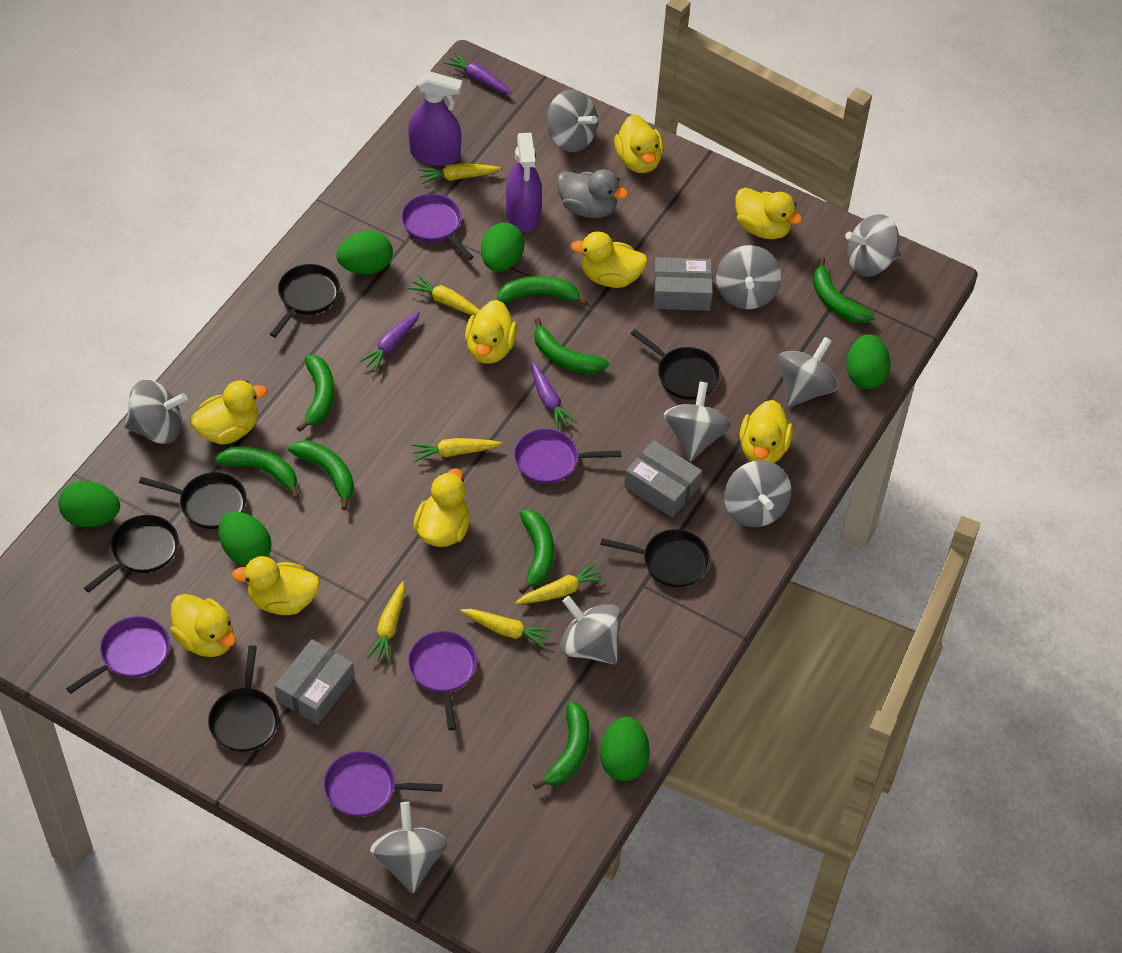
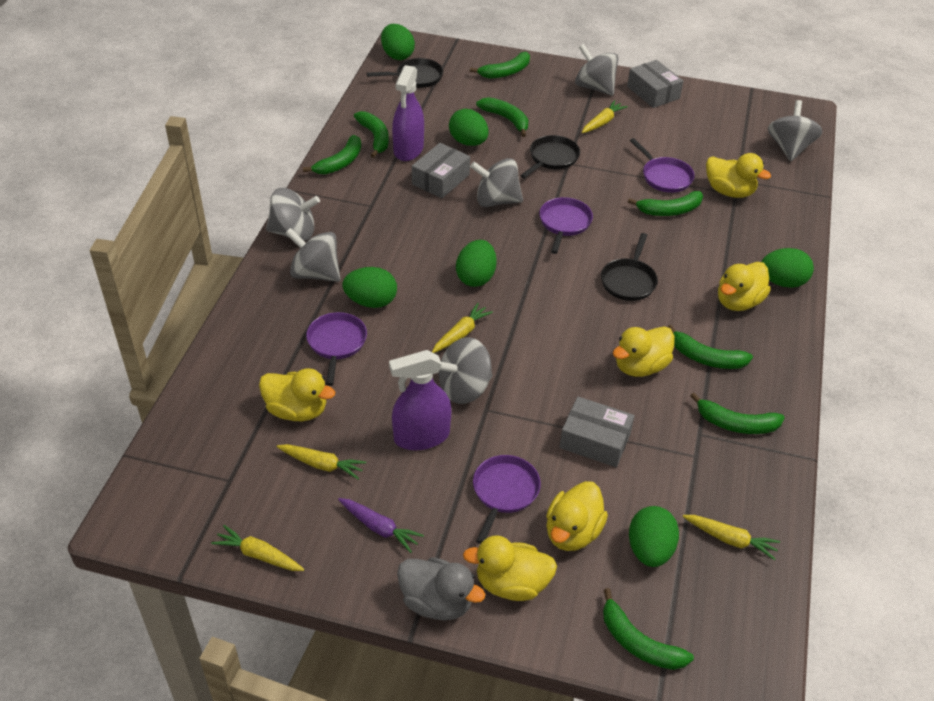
black pan: [84,515,179,593] [139,472,247,529] [208,645,279,752] [270,264,340,337] [600,529,710,587] [630,329,720,400] = 6 -> [366,58,443,88] [520,135,580,178] [601,233,658,301] = 3
grey spinning top: [125,380,188,444] [370,802,448,893] [547,89,598,152] [560,596,621,664] [663,382,731,462] [716,245,781,309] [724,460,791,527] [779,337,838,407] [845,214,899,277] = 9 -> [266,188,320,241] [285,228,340,282] [439,337,493,404] [470,158,523,207] [575,44,619,96] [768,100,823,161] = 6
purple carrot: [359,311,420,372] [443,52,512,94] [530,361,577,430] = 3 -> [338,498,424,553] = 1
purple pan: [66,616,170,694] [323,751,443,817] [401,194,474,260] [408,631,477,730] [514,429,621,484] = 5 -> [306,312,367,386] [473,455,541,544] [539,197,593,254] [630,138,695,193] = 4
yellow carrot: [366,581,405,663] [407,275,480,316] [411,438,502,462] [419,163,501,184] [460,609,552,649] [516,562,605,604] = 6 -> [211,525,304,571] [277,444,366,479] [432,303,493,353] [582,100,628,133] [683,515,780,560] = 5
yellow duck: [170,594,236,657] [190,381,267,445] [232,556,320,615] [413,469,470,547] [465,300,517,364] [570,231,648,288] [614,114,663,173] [735,187,802,239] [739,400,793,463] = 9 -> [259,368,335,421] [463,535,557,601] [546,481,608,551] [612,326,675,377] [706,153,771,198] [718,262,771,311] = 6

